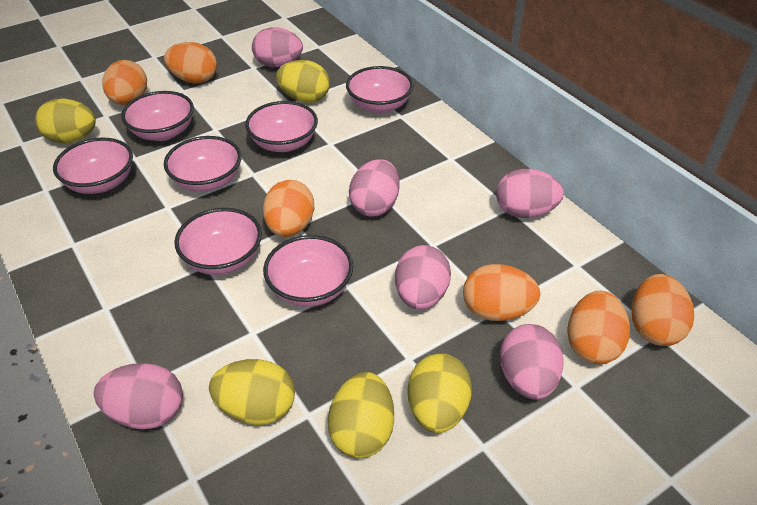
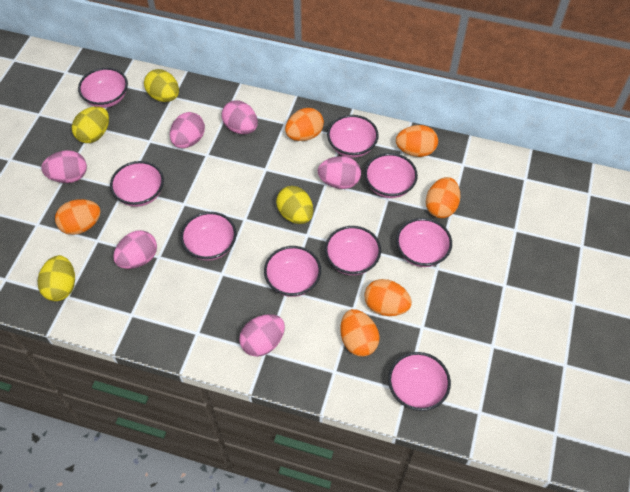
pink bowl: [53,138,133,194] [121,91,194,141] [164,136,241,192] [175,208,262,275] [245,101,318,152] [263,235,353,307] [346,66,414,113] = 7 -> [78,68,128,108] [110,161,164,207] [181,212,236,261] [264,246,321,297] [325,226,381,275] [327,115,379,158] [364,153,418,198] [388,352,451,411] [396,218,452,267] = 9
yellow egg: [35,98,96,143] [209,359,295,425] [276,60,330,103] [328,372,394,458] [407,353,472,433] = 5 -> [38,255,75,301] [72,106,109,143] [144,69,179,102] [276,186,313,224] = 4

